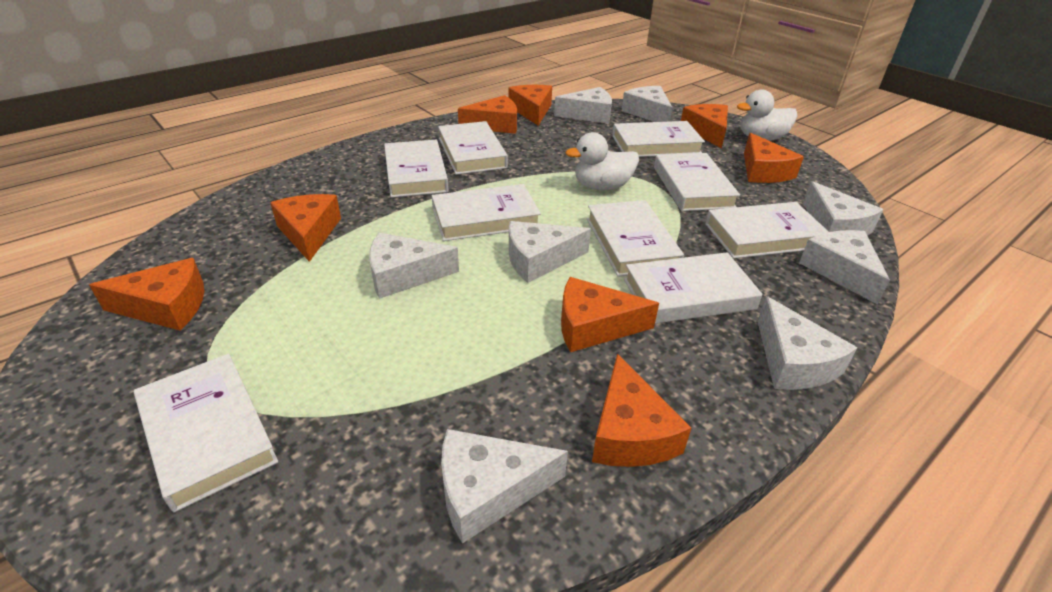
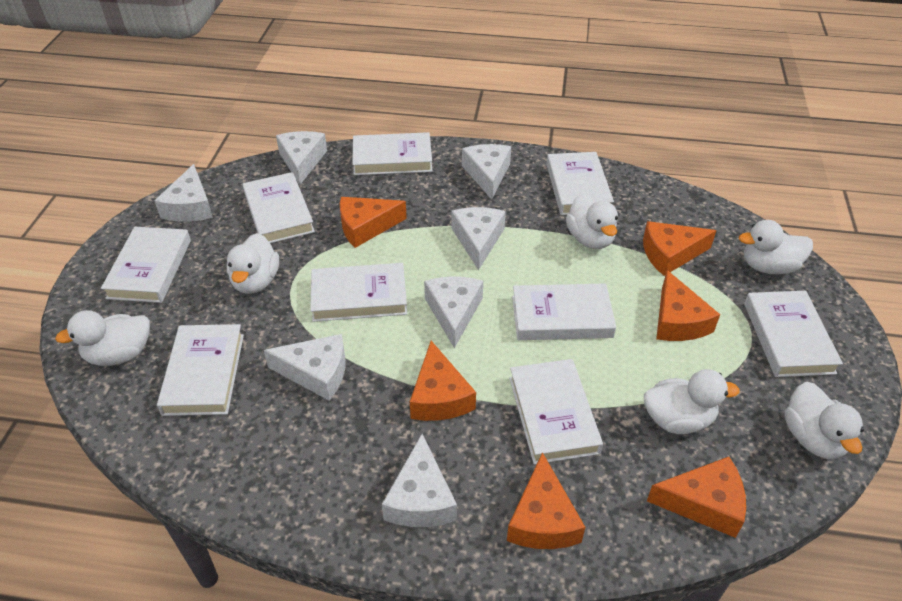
orange cheese: [89,258,204,330] [270,194,341,262] [458,95,517,134] [508,85,552,126] [561,277,659,352] [592,354,691,467] [681,104,728,148] [744,133,804,183] = 8 -> [340,197,407,248] [410,341,476,421] [507,452,585,549] [643,221,717,276] [647,457,746,538] [656,270,720,341] = 6
white cheese: [369,233,459,299] [441,429,568,544] [509,221,591,283] [554,87,612,124] [622,86,672,122] [757,296,857,390] [799,230,890,304] [803,181,883,236] = 8 -> [154,164,213,222] [264,334,346,401] [276,131,327,185] [382,434,457,527] [424,277,483,348] [451,207,506,270] [462,144,511,200] = 7
white duck: [565,132,639,190] [737,89,798,141] = 2 -> [55,310,150,366] [227,233,279,294] [566,194,618,249] [644,369,740,434] [739,220,813,274] [784,382,864,459] = 6

